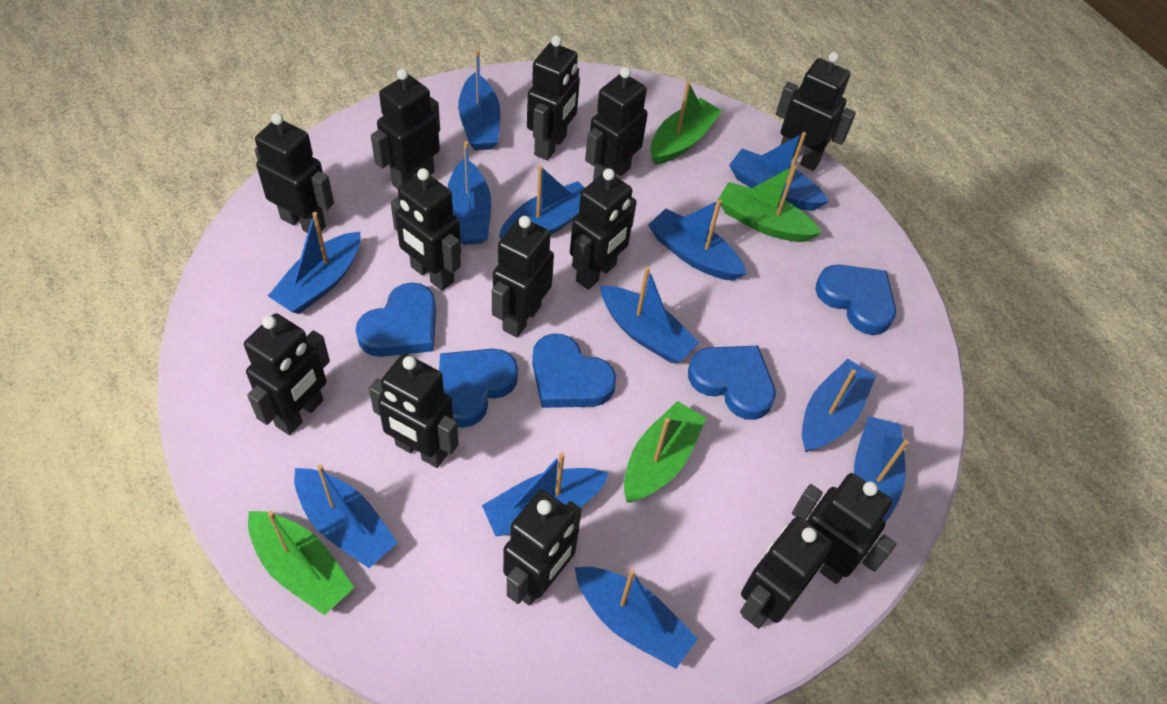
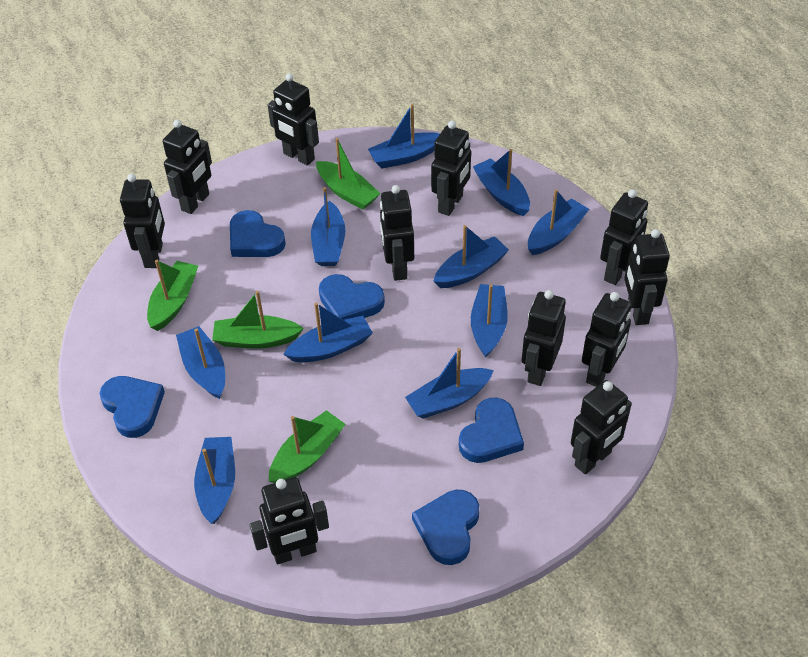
black robot: [244,313,330,435] [255,113,334,233] [369,353,459,468] [371,68,440,189] [391,168,461,291] [492,216,554,337] [503,490,582,606] [527,36,580,161] [570,169,637,290] [585,67,648,181] [740,517,832,629] [776,52,856,171] [792,473,896,584] = 13 -> [120,174,165,268] [163,119,212,214] [250,477,329,564] [268,73,319,166] [380,185,414,281] [431,121,471,216] [522,290,566,386] [571,380,632,474] [582,292,632,387] [600,189,648,285] [624,229,670,325] = 11
blue boat: [268,212,361,314] [294,464,398,568] [447,141,491,245] [458,50,501,150] [482,453,609,536] [499,166,585,239] [575,567,698,669] [600,267,700,363] [648,199,747,281] [729,132,829,210] [802,359,876,452] [854,416,909,522] = 12 -> [176,326,225,399] [194,437,235,524] [283,302,373,363] [311,187,345,266] [368,104,440,168] [405,348,494,419] [433,225,509,288] [471,284,508,357] [473,149,530,216] [528,189,589,255] = 10

